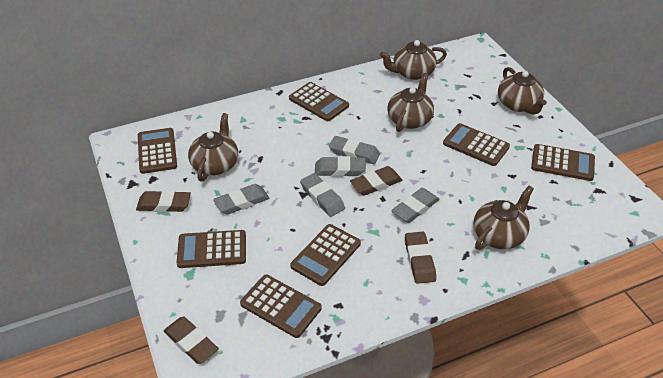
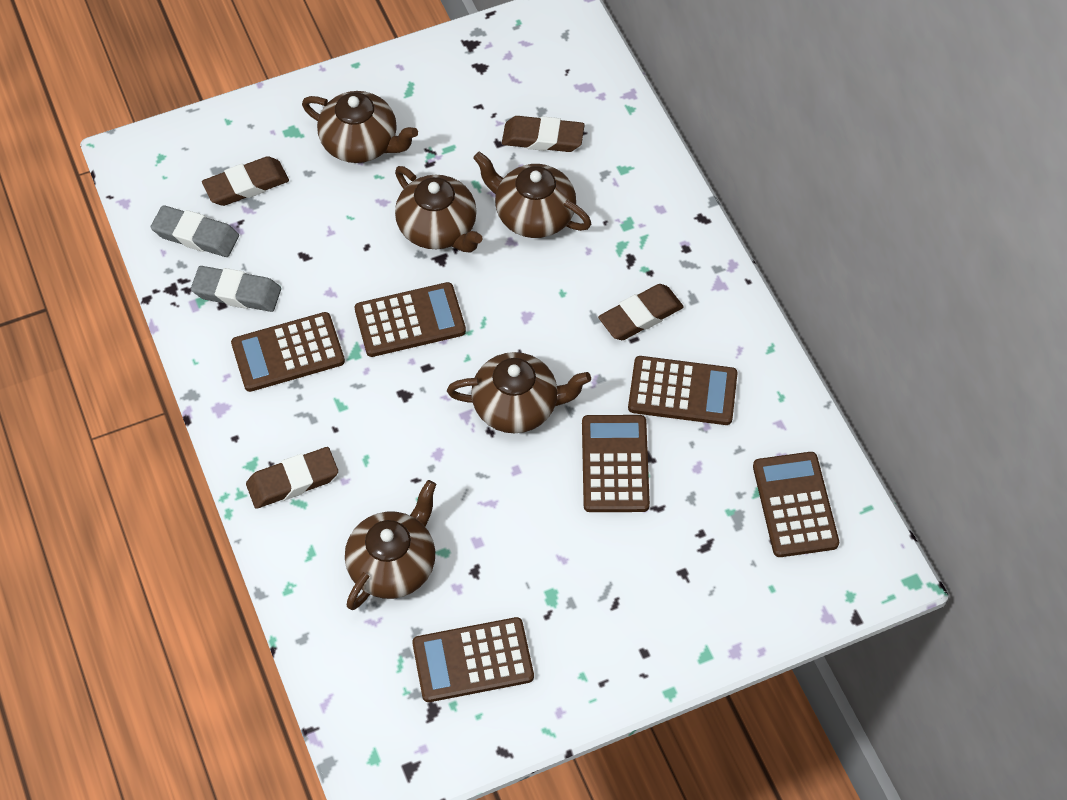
brown calculator: [138,128,177,174] [177,230,246,268] [240,275,322,338] [289,82,349,121] [290,224,361,286] [443,123,510,166] [531,144,595,181] = 7 -> [231,312,345,392] [355,282,466,357] [412,617,534,702] [582,415,650,512] [628,356,738,425] [753,452,839,557] = 6
grey eraser: [213,184,269,215] [300,173,345,217] [315,156,366,177] [329,136,380,164] [391,188,439,223] = 5 -> [151,205,239,257] [191,266,281,312] = 2

